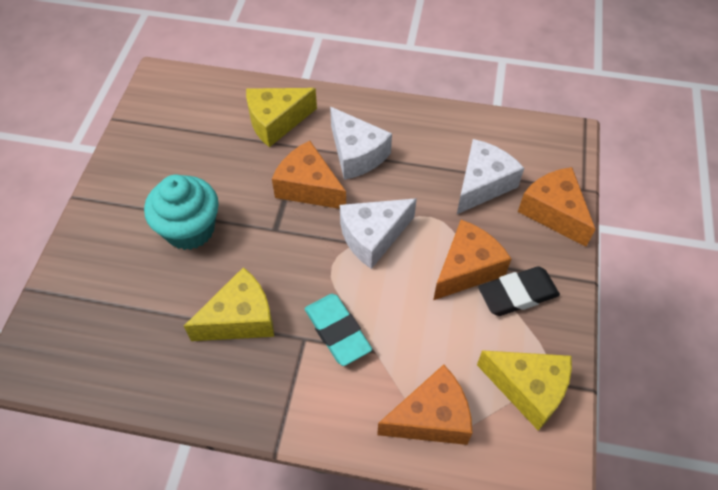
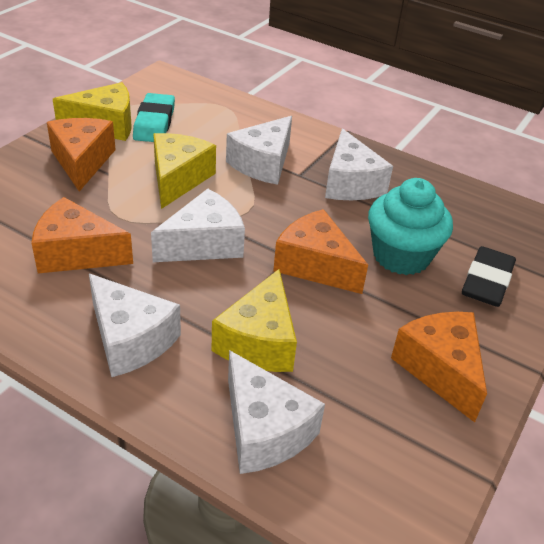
white cheese: [330,107,392,180] [340,198,417,269] [457,139,524,214] = 3 -> [89,274,181,377] [151,189,245,262] [226,116,292,185] [228,350,325,474] [325,128,393,200] = 5

